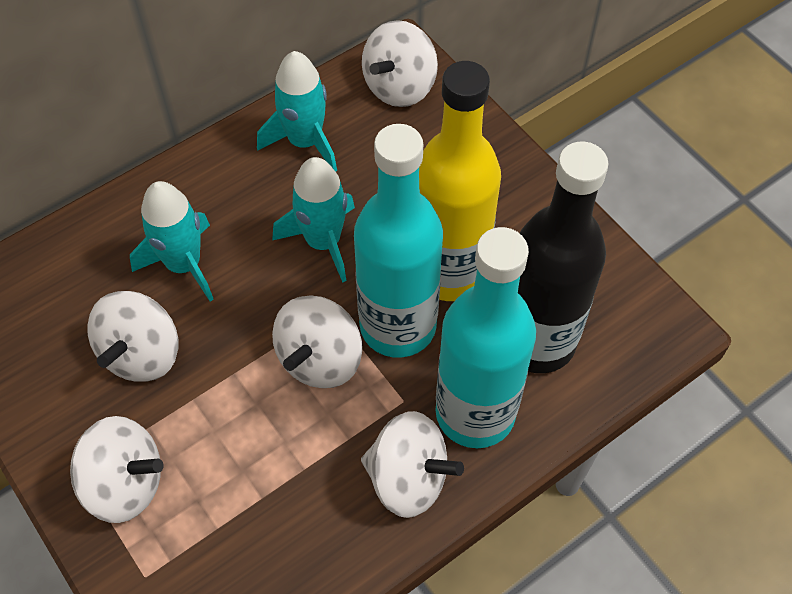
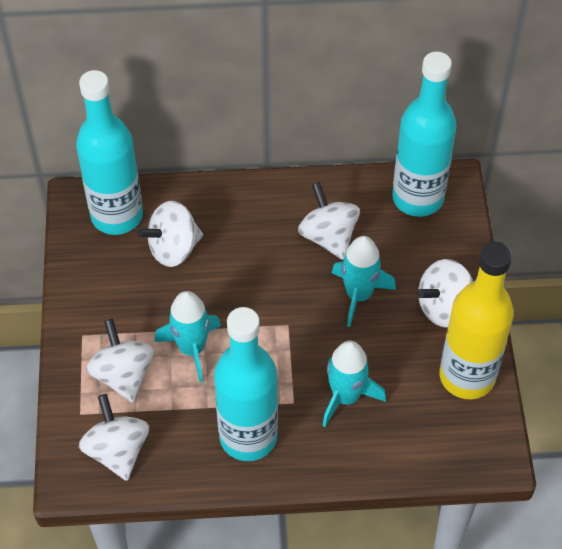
black bottle: [518,142,608,373] = 1 -> none = 0
turquoise bottle: [354,124,443,358] [435,227,536,448] = 2 -> [76,70,143,235] [214,307,278,461] [392,52,457,217] = 3

